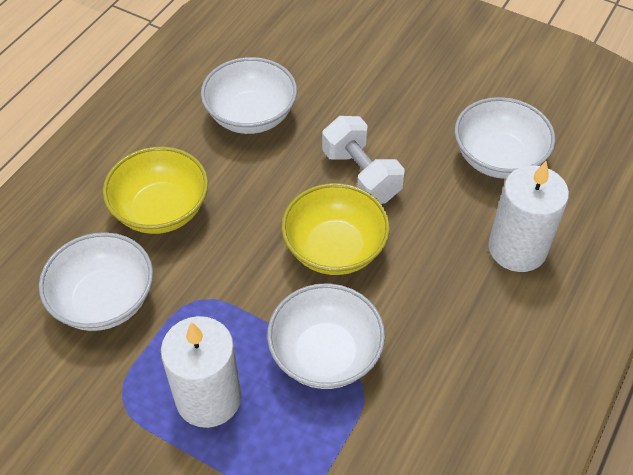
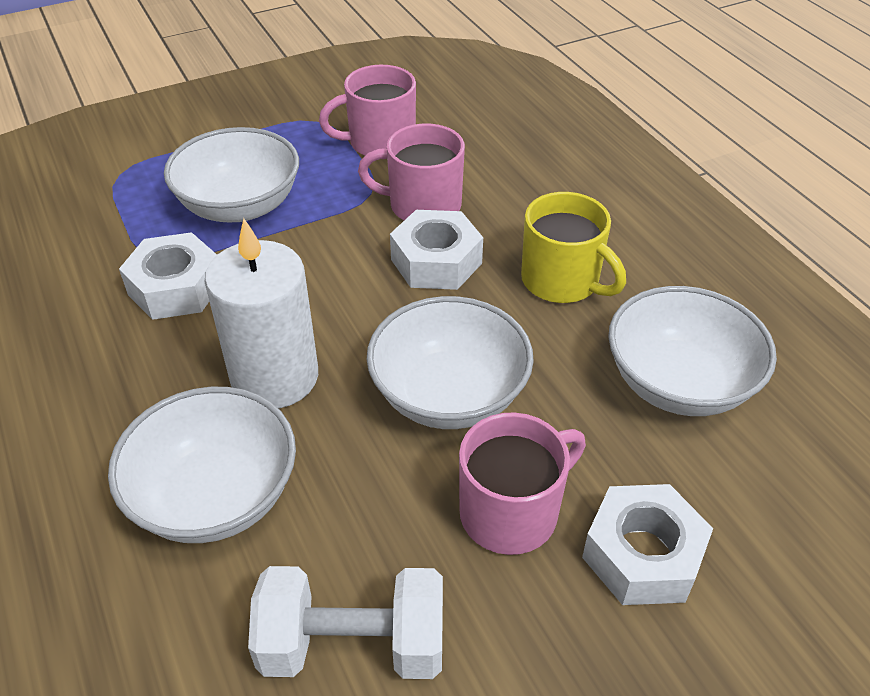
pink mug: none = 0 -> [319,65,416,159] [358,124,465,220] [459,412,586,555] = 3
white candle: [161,316,242,428] [488,161,569,272] = 2 -> [205,218,318,409] = 1
white nut: none = 0 -> [119,232,217,320] [390,210,483,290] [582,484,713,605] = 3
yellow bowl: [103,147,208,234] [281,183,390,275] = 2 -> none = 0
yellow mug: none = 0 -> [521,192,626,303] = 1

